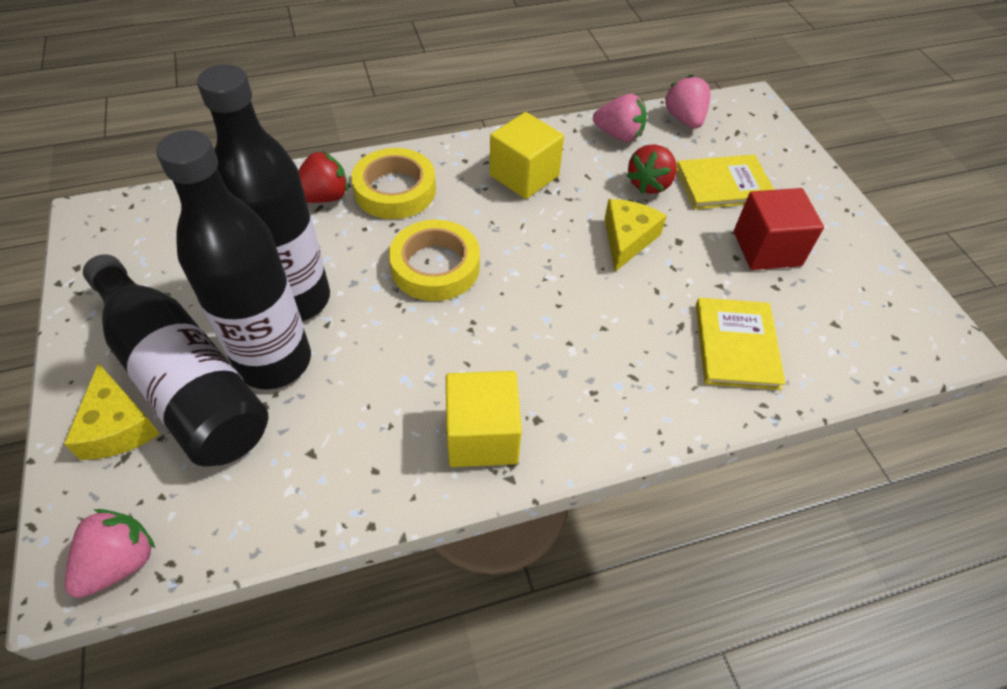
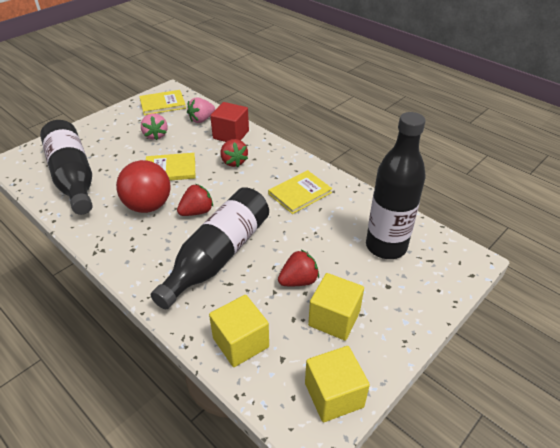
pink strawberry: [65,509,155,598] [593,94,647,142] [665,75,711,128] = 3 -> [141,113,168,140] [187,97,215,123] = 2
red ball: none = 0 -> [116,160,170,213] = 1
red strawberry: [298,151,348,203] [627,144,677,194] = 2 -> [177,184,213,216] [221,139,248,167] [278,250,319,286] = 3
yellow book: [676,155,774,209] [696,298,786,390] = 2 -> [139,90,186,115] [146,153,195,181] [268,170,332,214] = 3
yellow cheese: [64,363,160,460] [605,199,667,272] = 2 -> none = 0
yellow cube: [446,371,522,467] [490,112,564,199] = 2 -> [209,295,269,367] [305,346,370,422] [308,273,364,341] = 3
yellow tape: [351,148,436,219] [389,220,480,301] = 2 -> none = 0

